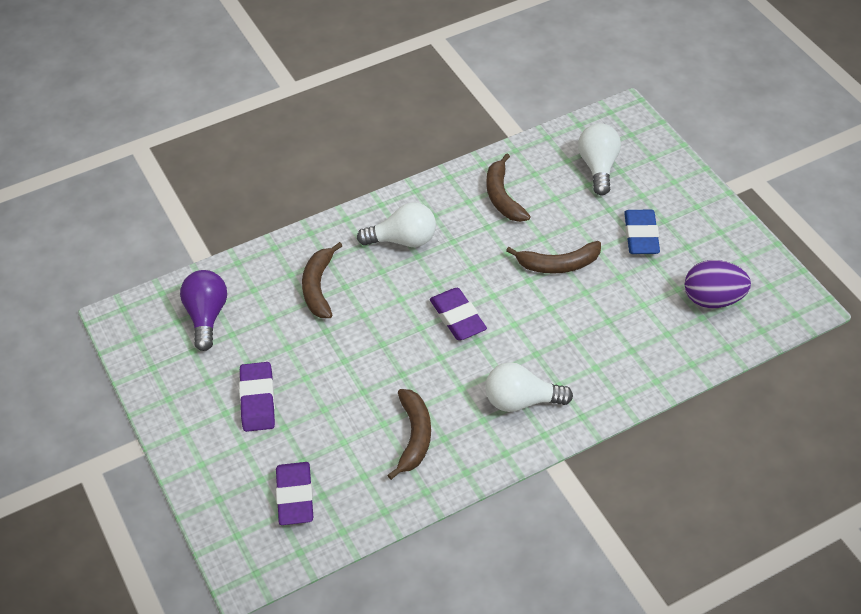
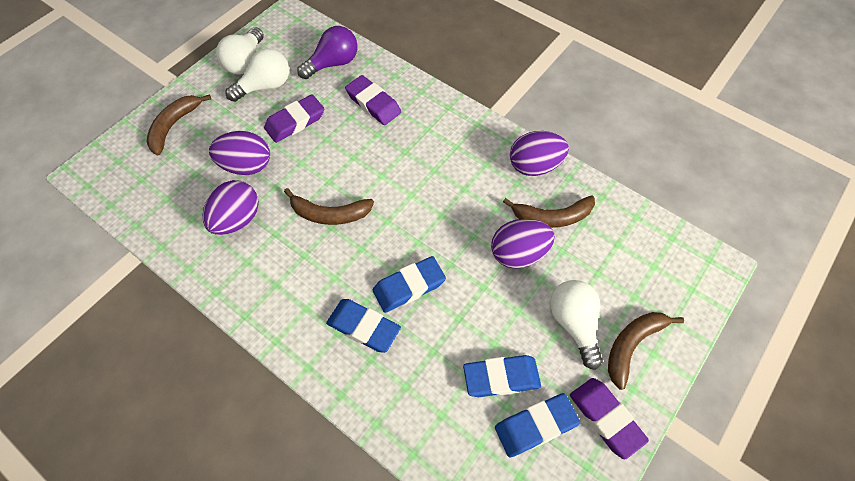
blue eraser: [624,210,660,254] = 1 -> [326,299,401,353] [373,256,446,313] [463,355,541,397] [495,393,580,457] = 4
purple egg: [684,260,751,308] = 1 -> [203,180,259,235] [209,131,270,175] [491,219,555,269] [510,131,569,176] = 4

